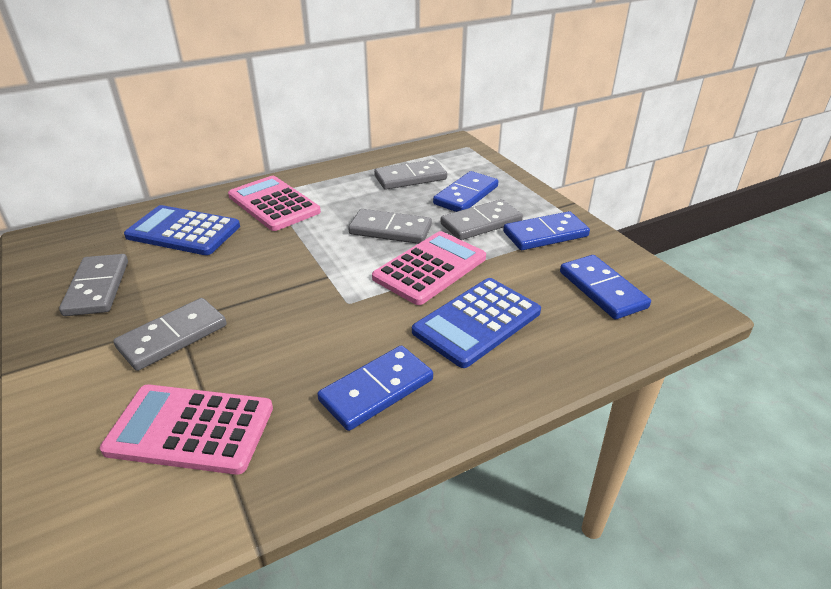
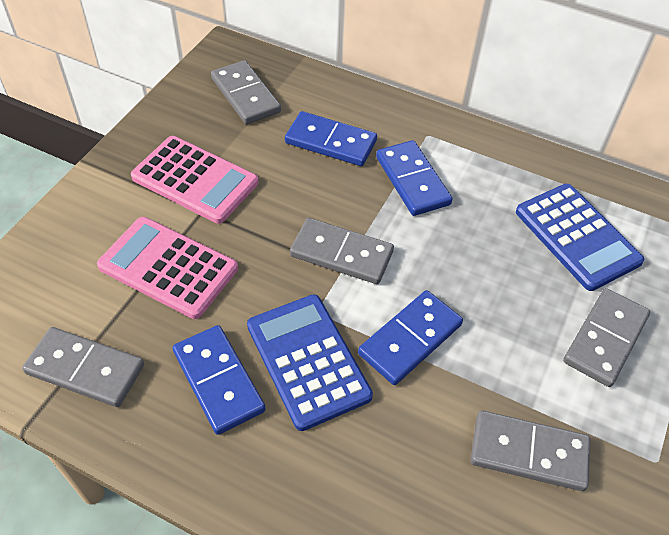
pink calculator: [100,385,273,475] [228,176,321,231] [372,231,486,305] = 3 -> [97,217,238,319] [131,136,259,224] = 2

